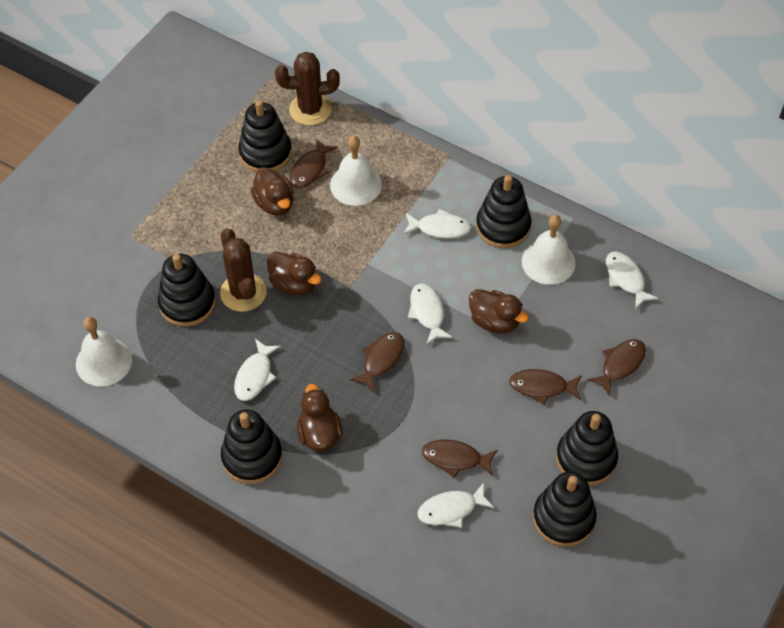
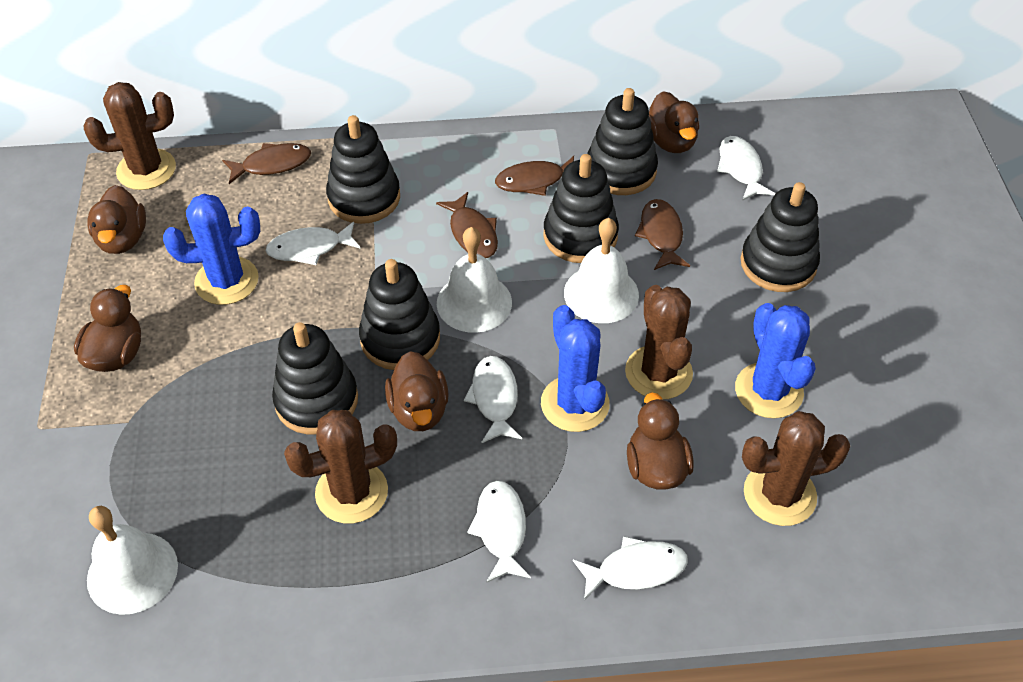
blue cactus: none = 0 -> [163,194,260,305] [541,305,610,432] [735,303,816,418] = 3
brown cactus: [220,228,267,312] [275,52,340,125] = 2 -> [84,82,176,190] [284,410,397,524] [625,285,693,399] [742,411,850,526] = 4
brown duck: [251,167,294,216] [267,252,321,295] [297,384,343,451] [469,289,529,333] = 4 -> [74,285,141,372] [87,185,146,254] [385,351,449,431] [627,392,694,490] [649,91,699,153] = 5
brown fish: [290,138,338,188] [350,332,404,393] [422,439,497,478] [509,369,582,405] [587,339,646,396] = 5 -> [222,143,311,184] [436,192,498,258] [495,156,574,196] [635,199,690,270] = 4

